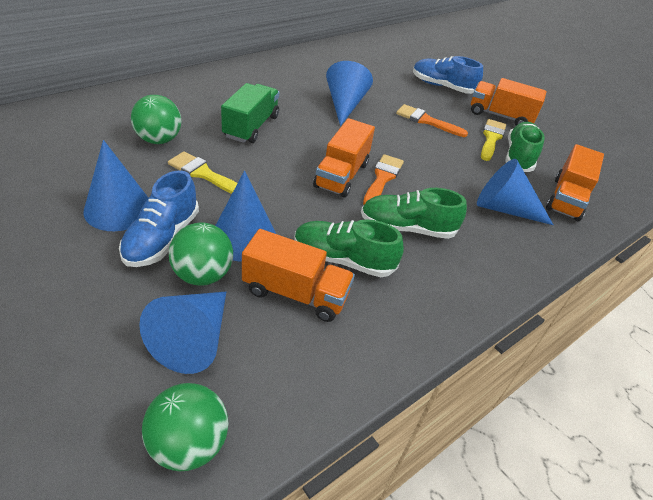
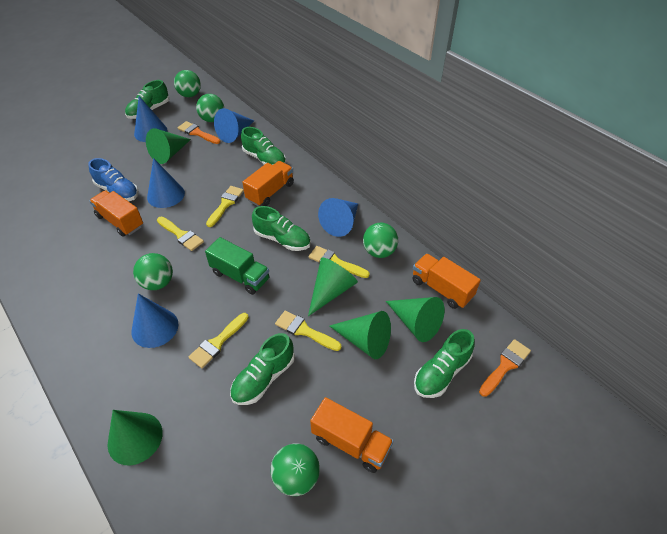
blue shoe: [119,170,199,267] [413,56,483,94] = 2 -> [88,158,139,201] = 1
green ball: [131,95,182,144] [142,383,228,471] [169,222,233,286] = 3 -> [133,253,173,290] [174,70,201,97] [196,94,224,122] [271,444,320,496] [363,223,398,258] = 5
green cone: none = 0 -> [108,410,163,465] [146,128,191,164] [308,257,358,316] [330,311,391,359] [386,297,445,342] = 5
green shoe: [294,219,404,277] [361,188,467,239] [506,122,545,172] = 3 -> [125,80,170,119] [230,333,295,405] [241,127,286,165] [252,206,311,251] [414,329,475,398] = 5
yellow brush: [168,151,237,194] [481,119,506,161] = 2 -> [157,217,204,251] [188,313,249,368] [206,186,244,227] [275,310,342,351] [308,246,370,278] = 5

